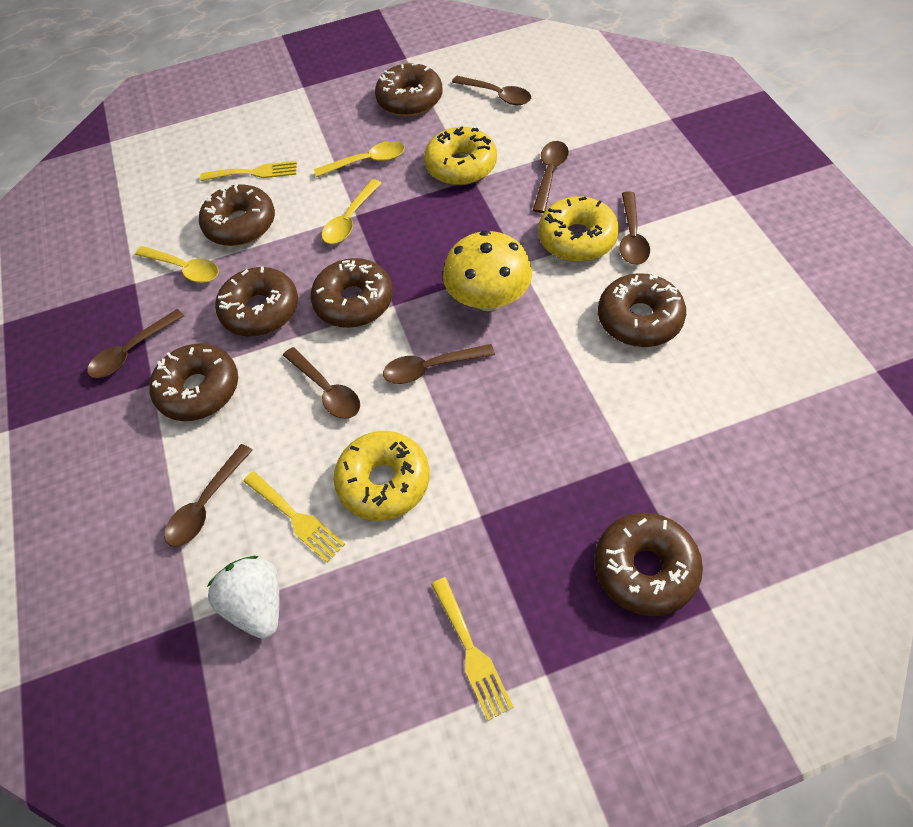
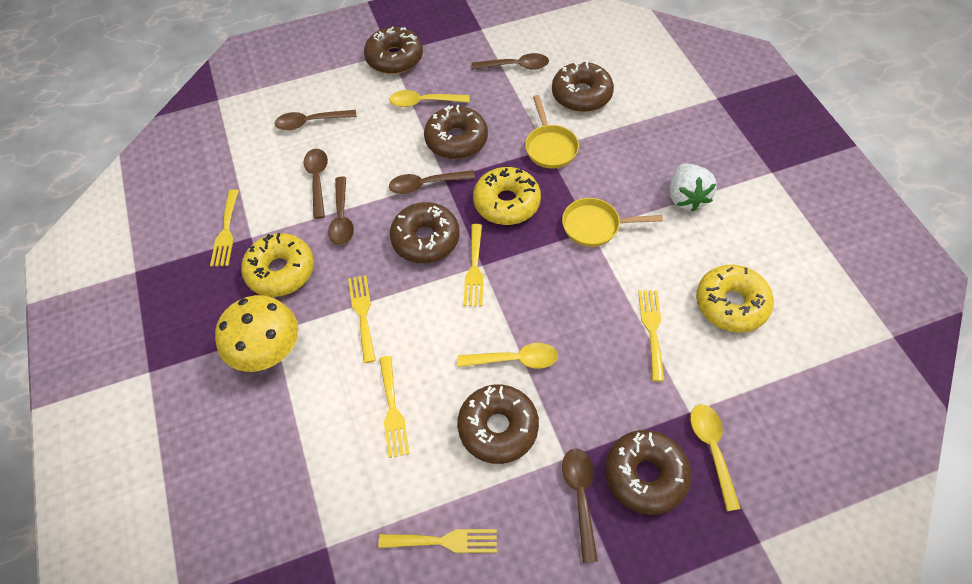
brown donut: [149,344,238,421] [199,183,275,246] [215,267,298,337] [311,258,393,328] [375,63,443,117] [595,513,703,616] [598,273,686,347] = 7 -> [364,27,423,74] [390,202,460,263] [424,105,488,159] [457,385,539,464] [552,60,614,112] [605,430,692,515] = 6
brown spoon: [87,309,184,378] [164,444,253,547] [283,347,360,419] [383,344,495,384] [452,76,531,105] [533,141,569,213] [620,192,650,265] = 7 -> [275,110,357,130] [304,149,328,219] [328,176,354,245] [389,170,475,194] [471,53,549,70] [562,449,598,563] = 6
yellow fork: [200,161,297,181] [243,471,345,563] [431,577,514,721] = 3 -> [210,189,239,267] [348,275,376,363] [379,356,409,458] [379,529,497,553] [464,224,484,306] [638,290,665,381] = 6
yellow pan: none = 0 -> [525,95,579,169] [562,198,663,247] = 2

